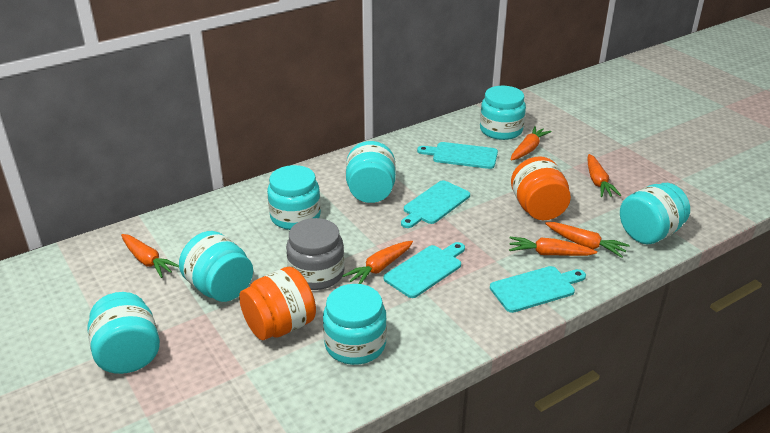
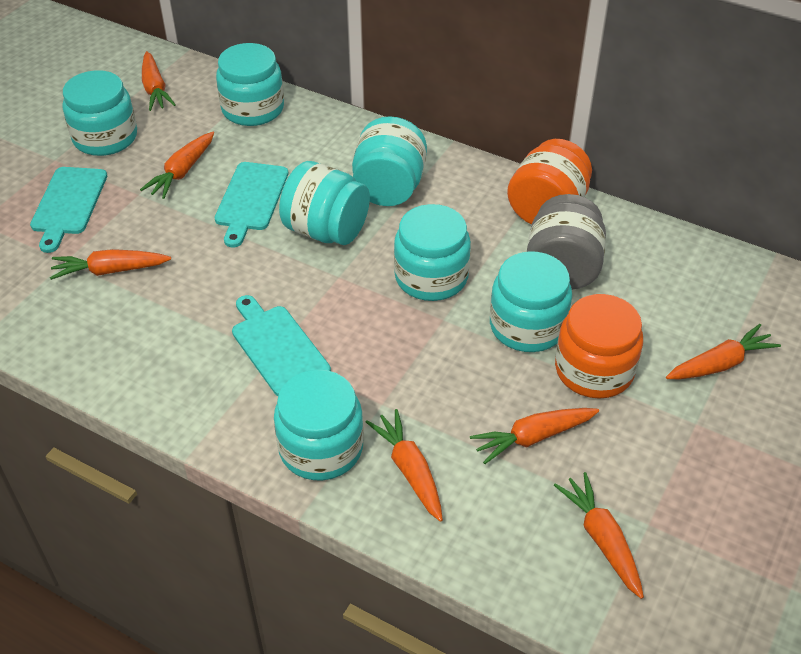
orange carrot: [121,234,179,278] [342,241,413,284] [509,237,597,256] [511,126,552,161] [545,222,630,258] [587,154,621,197] = 6 -> [50,249,171,280] [140,132,214,199] [142,51,176,111] [366,409,443,522] [470,408,599,464] [554,472,644,599] [666,324,781,379] = 7
turquoise cutting board: [384,242,465,298] [401,180,470,228] [417,142,498,169] [490,266,586,313] = 4 -> [30,167,107,253] [215,162,288,247] [232,295,331,396] = 3

